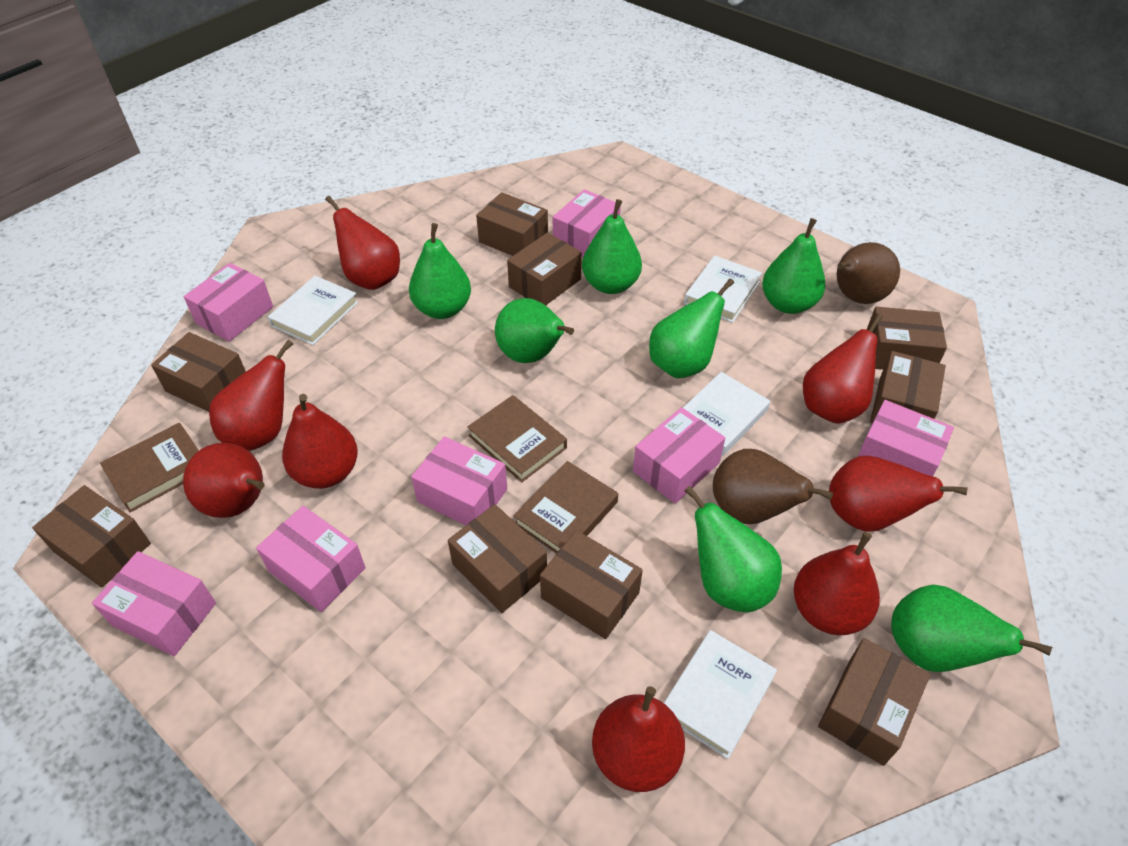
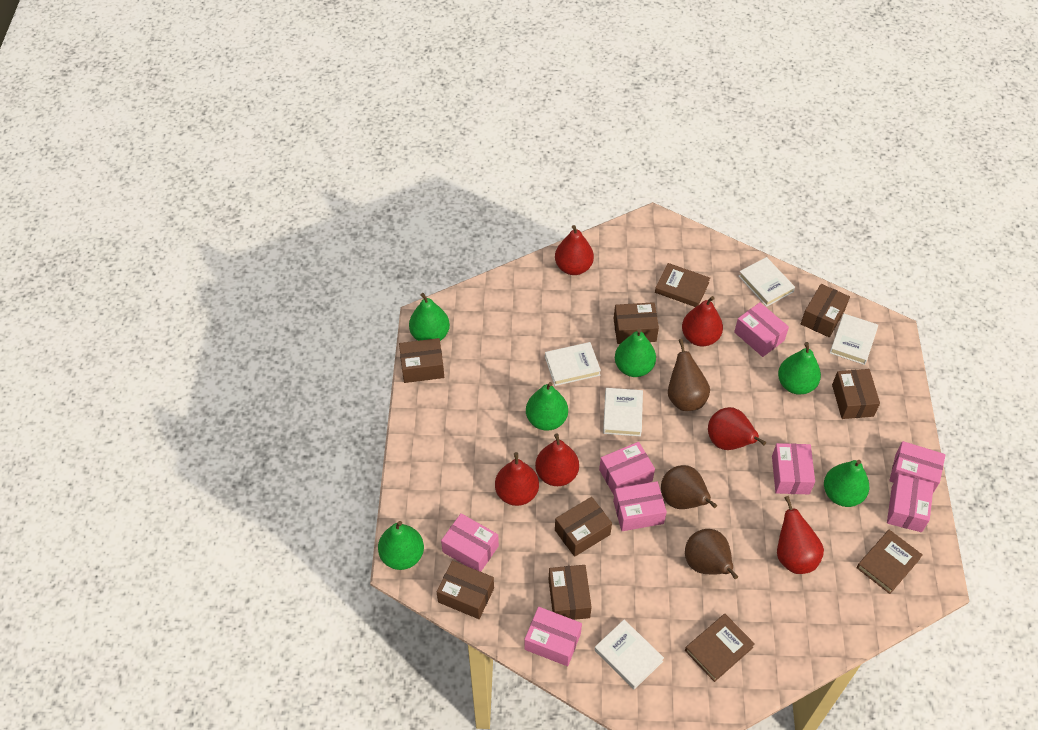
brown box: [32,485,151,587] [151,332,246,412] [448,504,547,613] [476,192,548,256] [507,232,582,305] [540,530,643,639] [818,638,930,766] [867,307,947,370] [870,351,946,423] = 9 -> [399,338,444,383] [436,560,494,619] [549,565,592,620] [555,497,612,557] [614,302,659,344] [801,284,850,337] [832,369,880,419] = 7
brown pear: [713,449,833,524] [837,242,900,304] = 2 -> [661,465,717,509] [668,339,710,411] [685,529,738,579] = 3
green pear: [409,223,471,319] [495,298,574,363] [582,199,642,294] [649,278,734,378] [684,486,782,612] [762,218,826,314] [891,584,1052,672] = 7 -> [378,521,424,570] [409,293,450,341] [526,382,568,431] [615,329,656,377] [778,342,821,395] [824,460,869,507] = 6
pink box: [92,551,216,656] [184,263,273,342] [256,506,366,612] [411,436,507,525] [553,189,621,257] [633,407,725,504] [858,400,954,476] = 7 -> [441,513,499,572] [524,607,582,666] [599,442,655,495] [613,481,667,531] [734,302,789,357] [772,443,815,494] [887,474,934,532] [889,441,946,493] = 8
red pear: [183,443,265,518] [209,340,293,451] [282,394,358,489] [325,196,400,290] [592,686,685,792] [794,532,880,635] [803,313,883,424] [829,456,968,532] = 8 -> [495,452,539,506] [535,433,579,486] [555,225,594,275] [682,296,723,346] [708,407,766,450] [777,496,824,574] = 6
white book: [268,276,358,345] [664,630,777,759] [683,372,770,456] [684,256,762,323] = 4 -> [545,342,601,386] [594,620,664,689] [603,388,643,437] [738,257,795,307] [830,314,878,365] = 5

